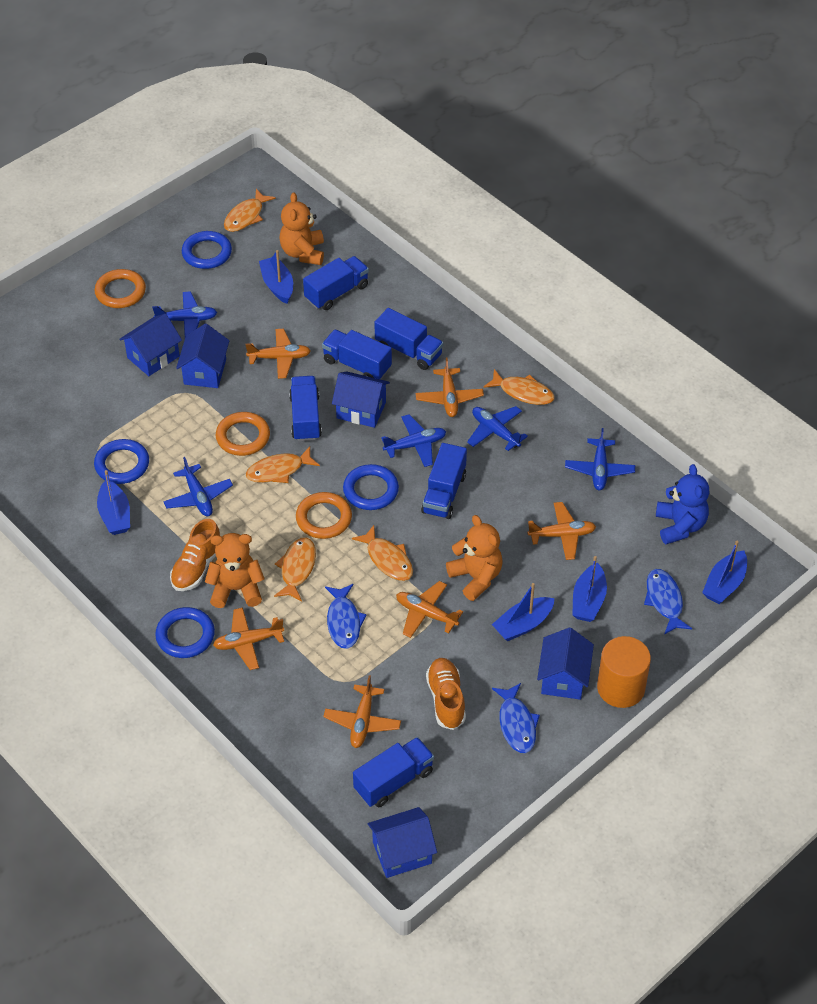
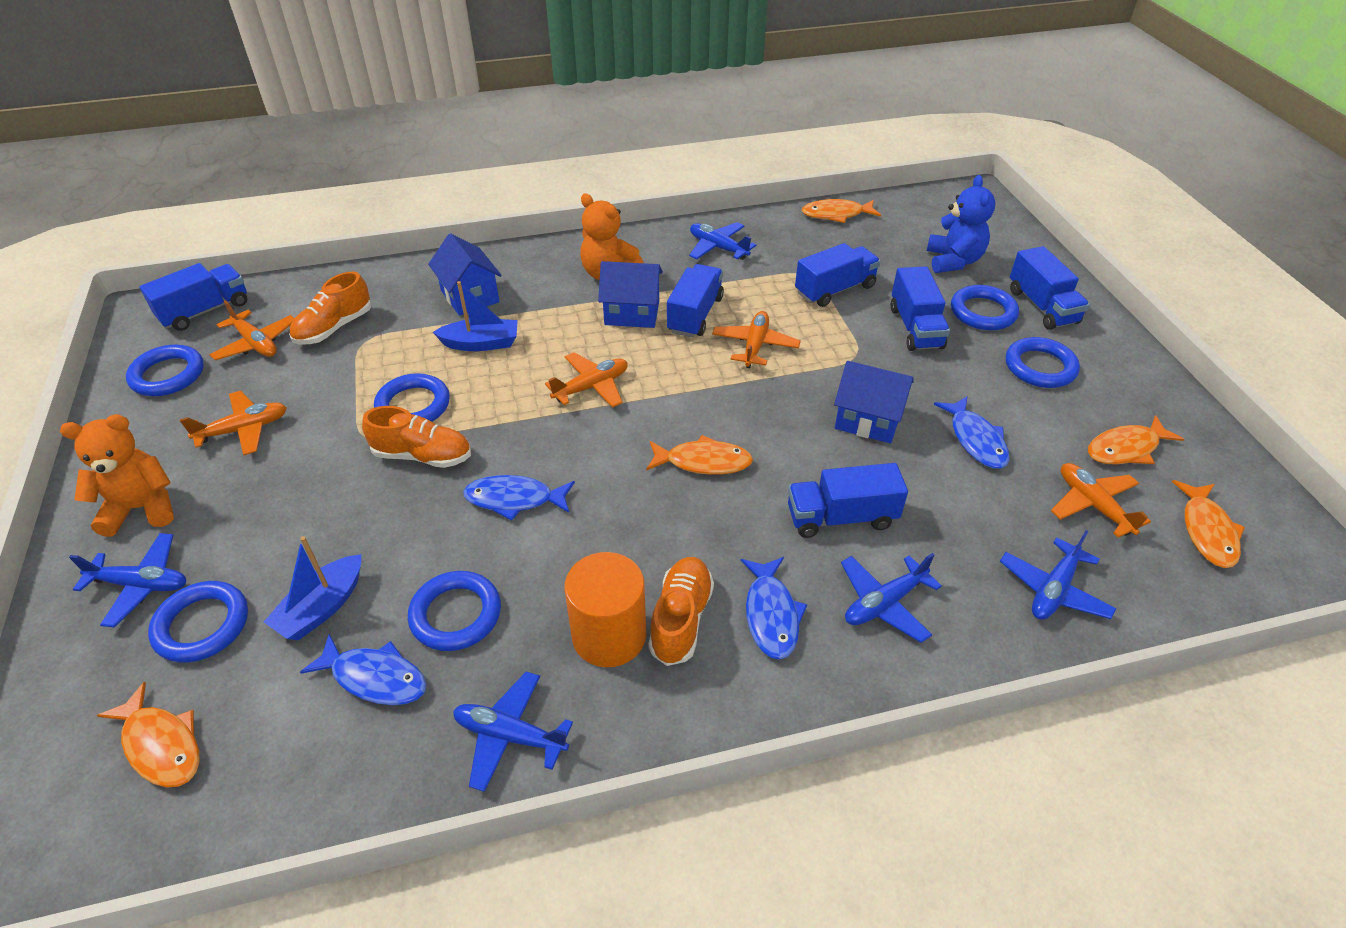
blue boat: [97,470,130,535] [259,250,293,304] [492,583,555,641] [572,556,607,622] [702,541,747,604] = 5 -> [264,536,361,640] [433,281,518,351] = 2
blue fish: [325,584,367,649] [492,683,540,753] [644,569,692,635] = 3 -> [300,634,427,705] [463,475,575,520] [741,557,807,660] [934,396,1009,469] = 4
blue house: [119,314,182,376] [176,324,229,388] [332,372,390,428] [368,807,437,878] [537,627,594,700] = 5 -> [428,233,502,316] [598,261,663,328] [834,361,914,444] = 3
blue ring: [94,439,149,484] [155,607,215,658] [182,231,232,269] [343,464,399,510] = 4 -> [126,345,204,396] [148,581,248,663] [374,373,450,422] [408,571,501,651] [951,285,1019,330] [1006,337,1080,388] = 6
orange plane: [213,607,284,670] [245,329,311,379] [323,675,401,748] [396,581,463,638] [416,357,484,417] [527,502,596,560] = 6 -> [180,391,287,455] [209,300,294,360] [545,352,628,408] [712,311,801,368] [1051,463,1151,538] = 5
orange ring: [95,269,146,308] [216,412,270,456] [296,492,352,539] = 3 -> none = 0
orange shoe: [170,519,220,591] [426,658,466,730] = 2 -> [289,272,371,344] [362,406,471,468] [648,557,714,666] = 3
orange teddy bear: [205,533,265,608] [279,192,324,265] [446,515,503,601] = 3 -> [60,414,174,537] [580,194,643,280] = 2

